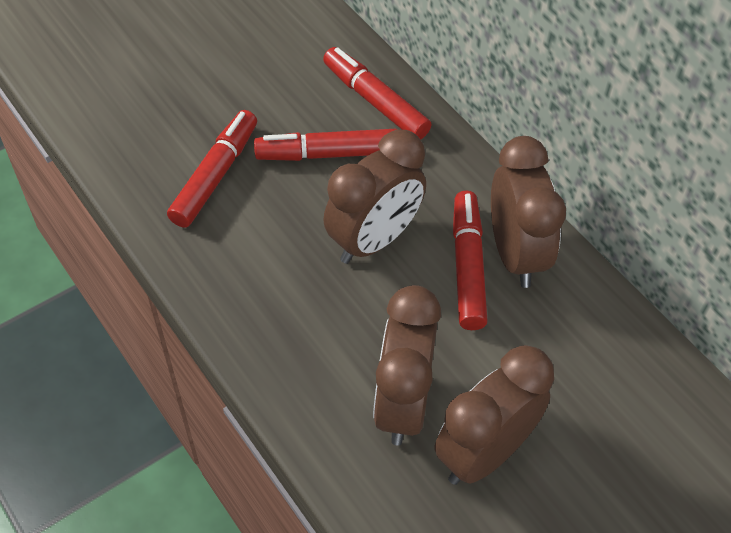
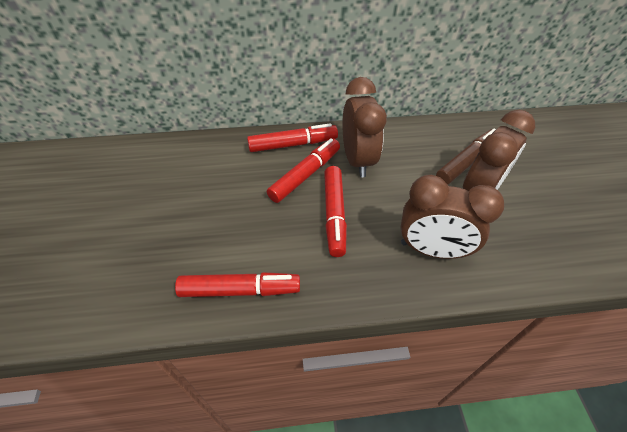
brown clock: [323,130,426,264] [373,285,441,446] [435,345,554,485] [491,136,566,288] = 4 -> [342,77,387,177] [401,175,504,259] [463,110,535,191] = 3
brown marker: none = 0 -> [436,129,496,185] = 1

